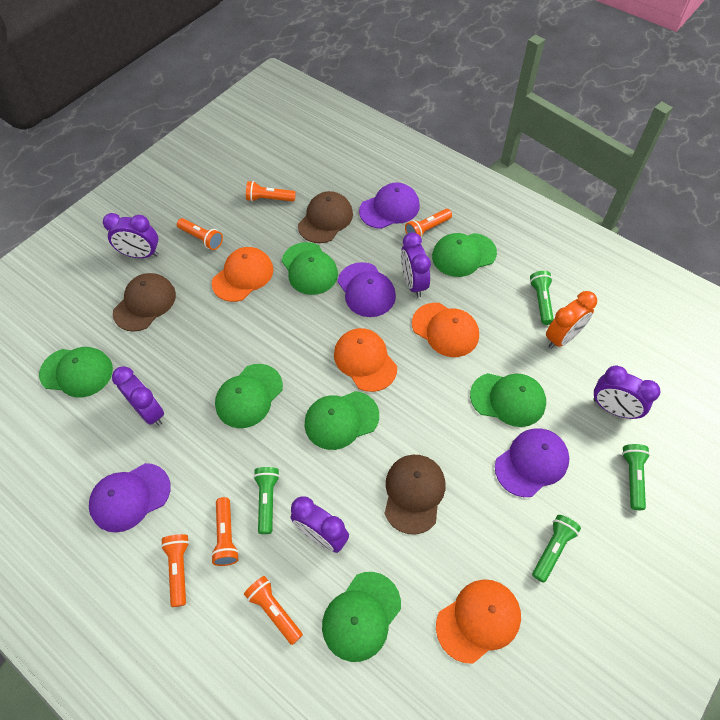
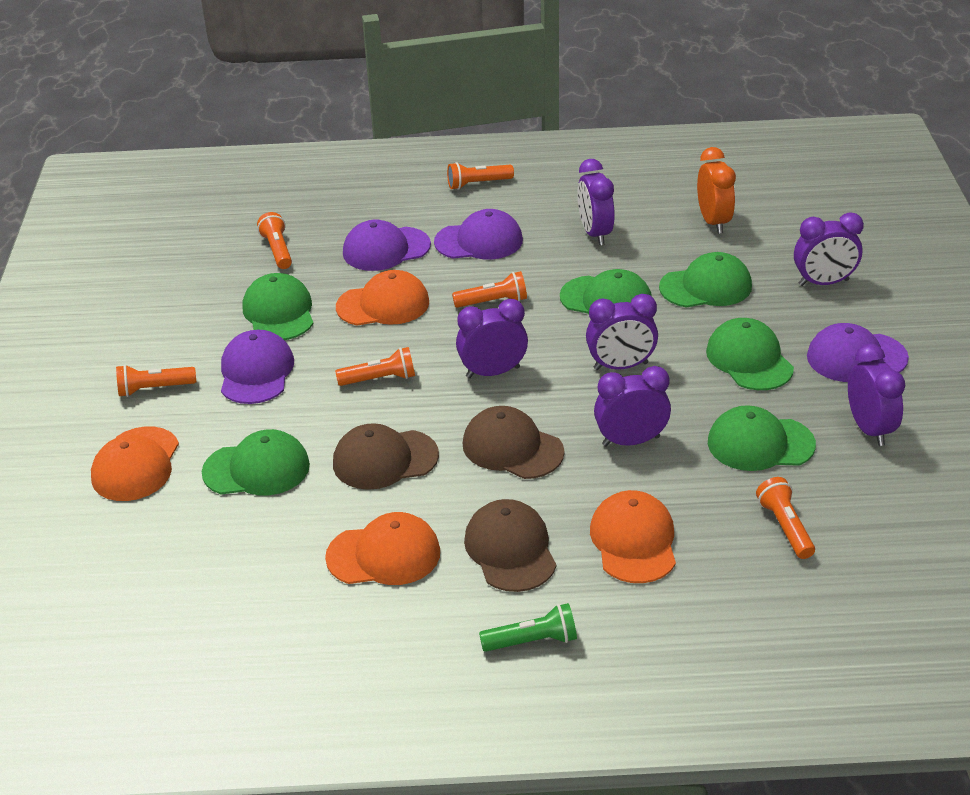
green cap: [39,347,113,397] [215,364,283,428] [282,242,338,295] [304,391,379,450] [322,572,401,662] [432,233,497,277] [470,373,546,427] = 7 -> [202,429,310,495] [243,273,314,340] [560,269,652,314] [659,252,752,308] [706,318,794,390] [708,405,816,471] = 6
green flashlight: [253,467,280,534] [530,271,554,325] [532,515,581,583] [622,444,650,510] = 4 -> [479,603,577,652] = 1
purple clock: [103,213,159,258] [112,366,164,426] [290,496,349,553] [401,232,431,297] [593,366,660,419] = 5 -> [456,299,528,378] [577,159,615,245] [586,294,658,370] [594,366,671,446] [794,213,864,286] [848,344,905,446] = 6

